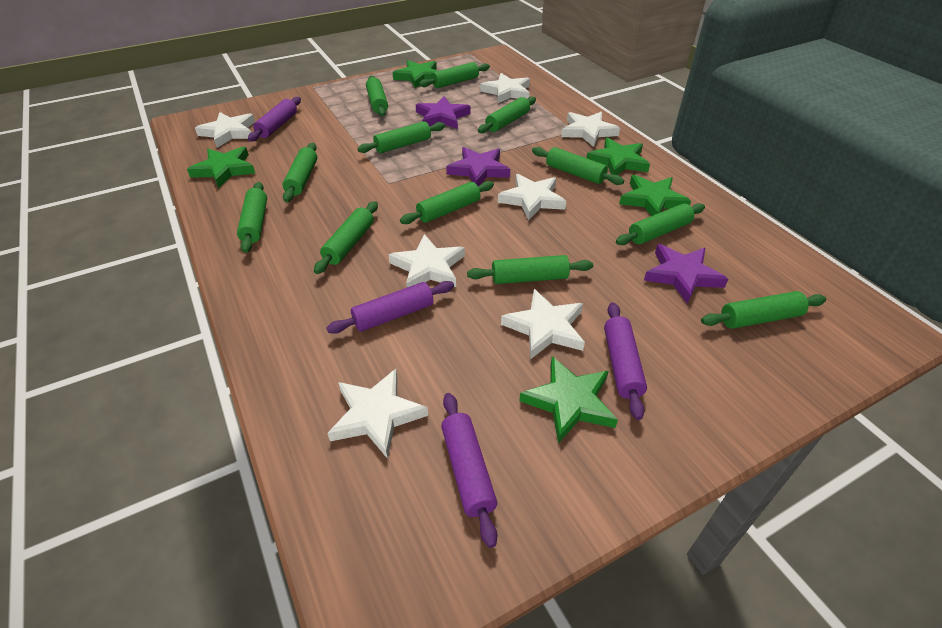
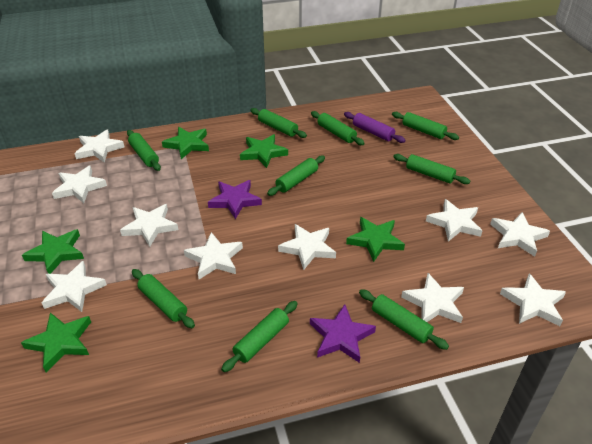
green rolling pin: [237,182,267,253] [282,143,317,202] [314,201,378,274] [357,121,445,153] [366,76,388,117] [400,181,494,224] [419,62,490,88] [467,255,593,284] [478,96,536,133] [532,147,624,185] [616,203,705,245] [701,291,826,329] = 12 -> [127,130,161,171] [132,269,195,328] [221,301,298,372] [250,108,307,138] [267,155,325,196] [311,111,365,145] [359,289,449,350] [392,112,459,140] [393,154,470,184] = 9
purple rolling pin: [248,97,301,142] [327,281,454,334] [441,393,497,548] [604,302,647,420] = 4 -> [344,112,405,143] = 1
purple star: [416,96,470,129] [446,147,510,186] [644,244,728,304] = 3 -> [208,180,262,219] [310,304,376,363] = 2
white star: [195,112,255,148] [327,369,428,459] [388,234,465,287] [480,73,530,103] [498,174,566,220] [501,289,585,359] [561,112,620,147] = 7 -> [42,261,107,312] [52,166,107,203] [75,129,124,163] [120,204,178,247] [184,232,243,279] [278,224,336,270] [401,273,464,323] [426,199,483,242] [490,212,550,257] [500,273,566,326] = 10

